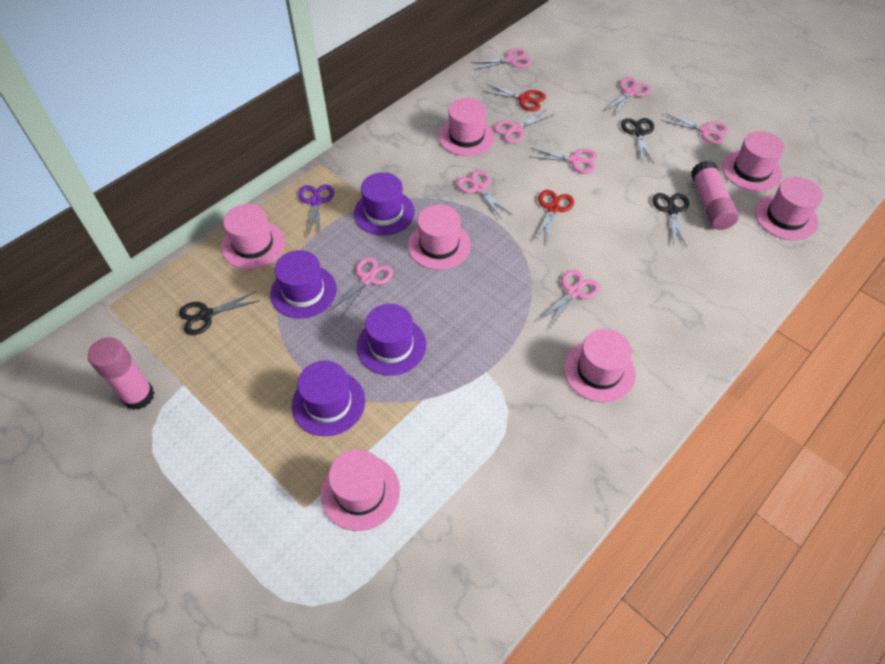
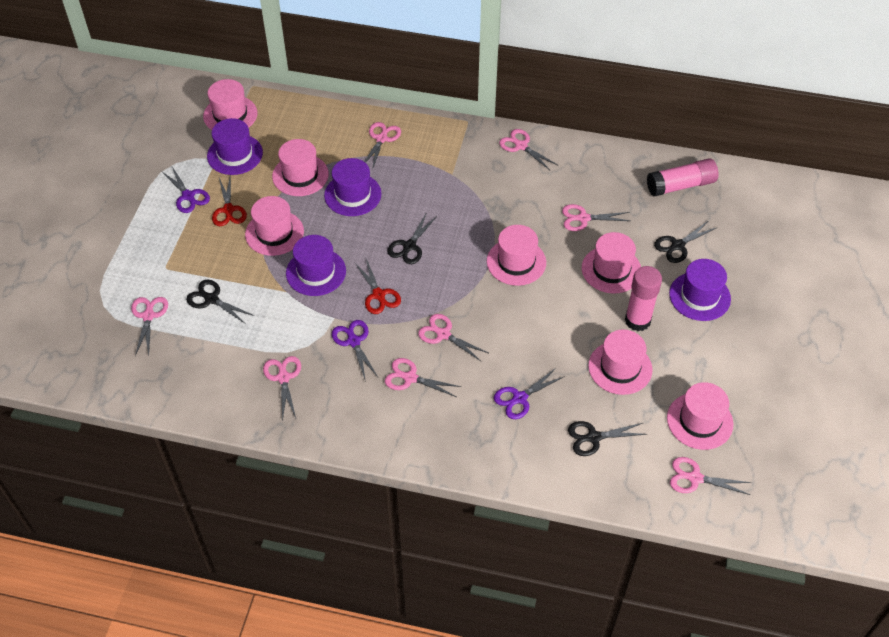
black scissors: [179,291,260,335] [621,118,654,163] [653,193,689,247] = 3 -> [186,280,254,324] [387,212,438,264] [568,421,647,456] [654,220,716,263] = 4
purple scissors: [298,184,334,237] = 1 -> [161,167,210,213] [332,320,378,382] [494,368,565,419] = 3

